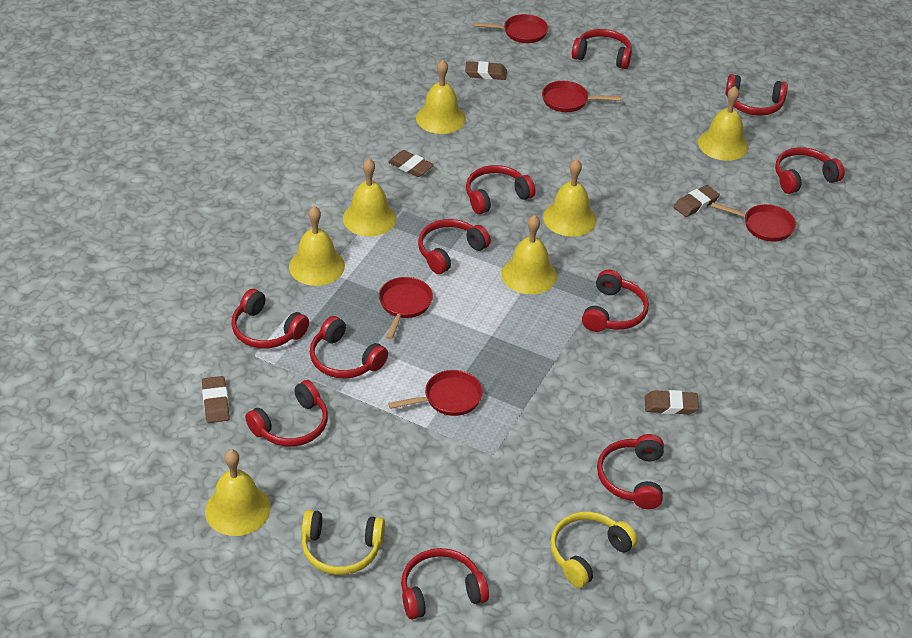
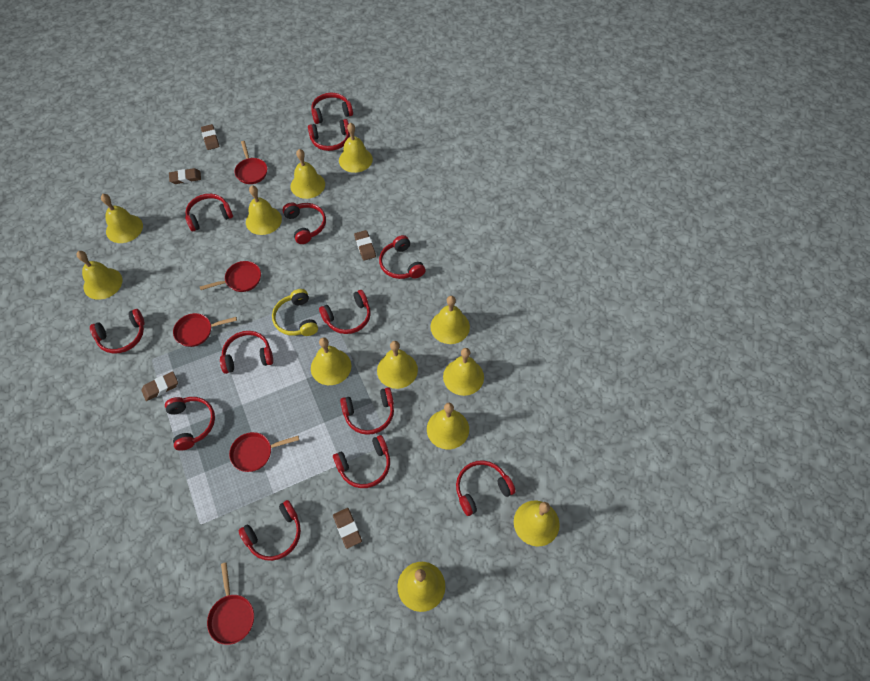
red headphones: [231,289,309,349] [245,380,328,447] [310,316,388,379] [401,548,489,620] [418,219,491,274] [466,165,535,214] [572,29,632,69] [582,269,649,332] [597,434,664,509] [725,74,788,116] [775,147,845,194] = 11 -> [90,309,145,353] [165,397,215,451] [185,194,233,231] [220,331,273,374] [239,500,301,561] [283,202,326,244] [308,119,350,151] [311,93,353,124] [319,290,371,334] [333,435,390,488] [340,387,394,435] [379,235,426,279] [456,460,516,516] = 13
yellow bell: [205,449,271,536] [289,206,345,286] [343,158,397,236] [416,60,466,134] [501,215,557,294] [543,159,597,237] [698,86,749,161] = 7 -> [76,251,122,300] [101,194,143,243] [246,185,282,235] [290,149,325,199] [311,337,351,385] [339,123,373,173] [377,341,418,389] [397,562,445,612] [427,403,469,449] [430,296,470,344] [443,348,484,396] [514,501,560,546] = 12
yellow headphones: [302,510,385,575] [550,512,638,588] = 2 -> [272,289,318,336] = 1

